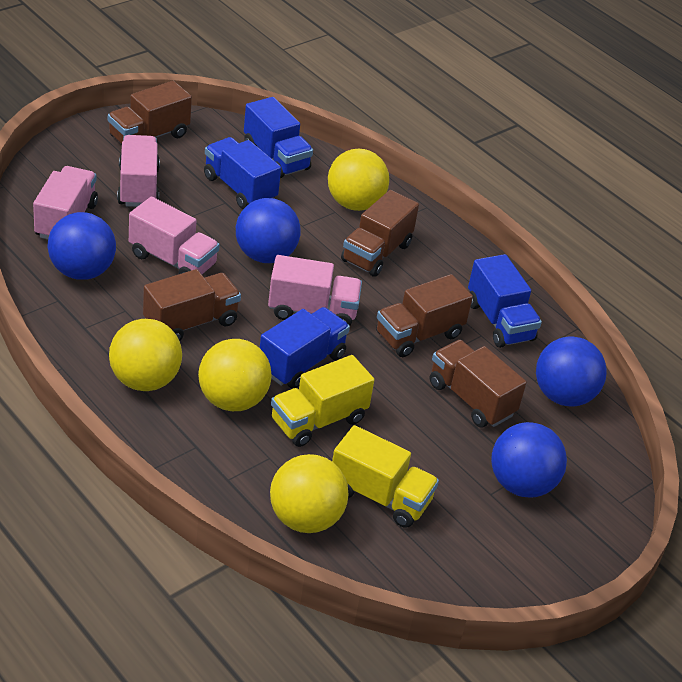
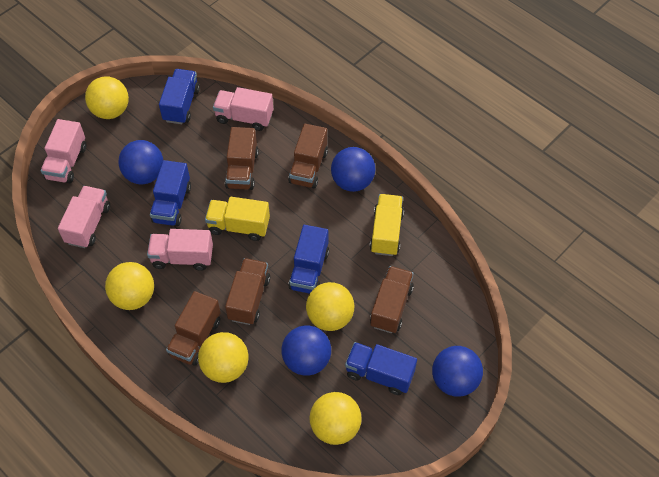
yellow ball: [109,319,182,391] [198,339,271,411] [270,454,348,533] [328,149,389,211] = 4 -> [85,76,129,119] [105,262,154,310] [198,332,249,383] [306,282,355,331] [310,392,362,445] = 5

